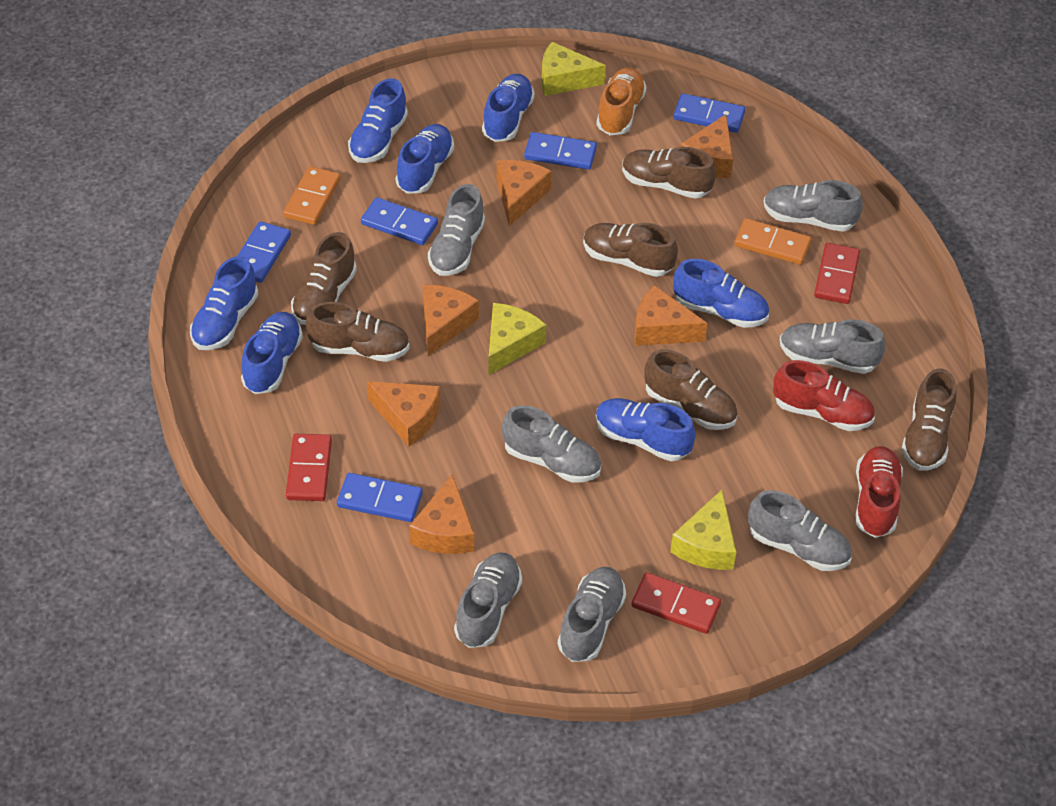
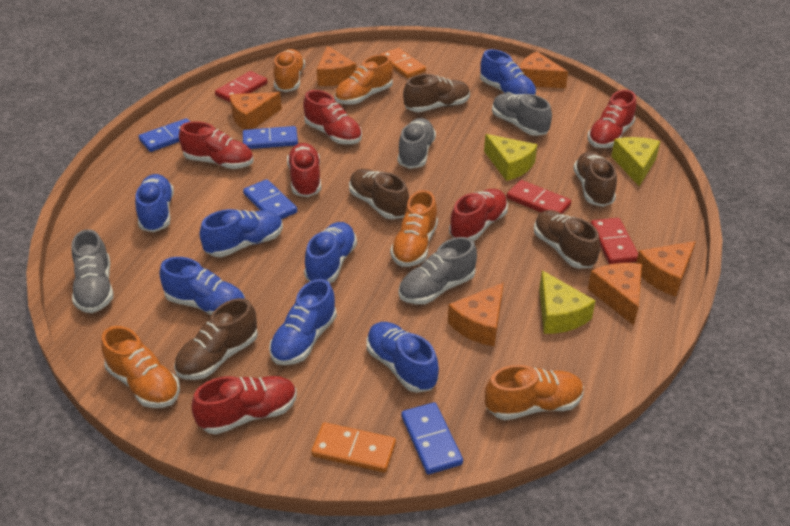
blue domino: [237,221,291,283] [337,473,423,522] [361,197,438,245] [524,132,597,170] [673,93,745,133] = 5 -> [139,118,190,152] [243,126,298,149] [243,179,297,219] [401,402,463,474] = 4
brown shoe: [291,232,357,325] [306,302,410,362] [583,223,678,277] [622,147,716,199] [645,349,738,430] [901,368,956,471] = 6 -> [174,298,258,380] [349,169,409,219] [403,74,470,112] [534,210,600,268] [573,151,617,207] = 5
grey shoe: [428,184,485,276] [454,552,522,648] [502,405,601,483] [558,567,626,662] [748,490,852,571] [763,180,863,232] [780,319,885,374] = 7 -> [72,229,113,313] [398,118,436,169] [398,237,477,304] [492,93,552,136] = 4
orange shoe: [596,67,647,135] = 1 -> [101,326,180,408] [273,49,305,92] [334,54,393,105] [390,190,438,267] [485,365,584,420] = 5
red shoe: [773,360,875,431] [856,446,903,538] = 2 -> [179,121,254,169] [192,376,297,434] [287,143,321,197] [303,90,362,144] [449,189,508,241] [587,90,636,148] = 6

